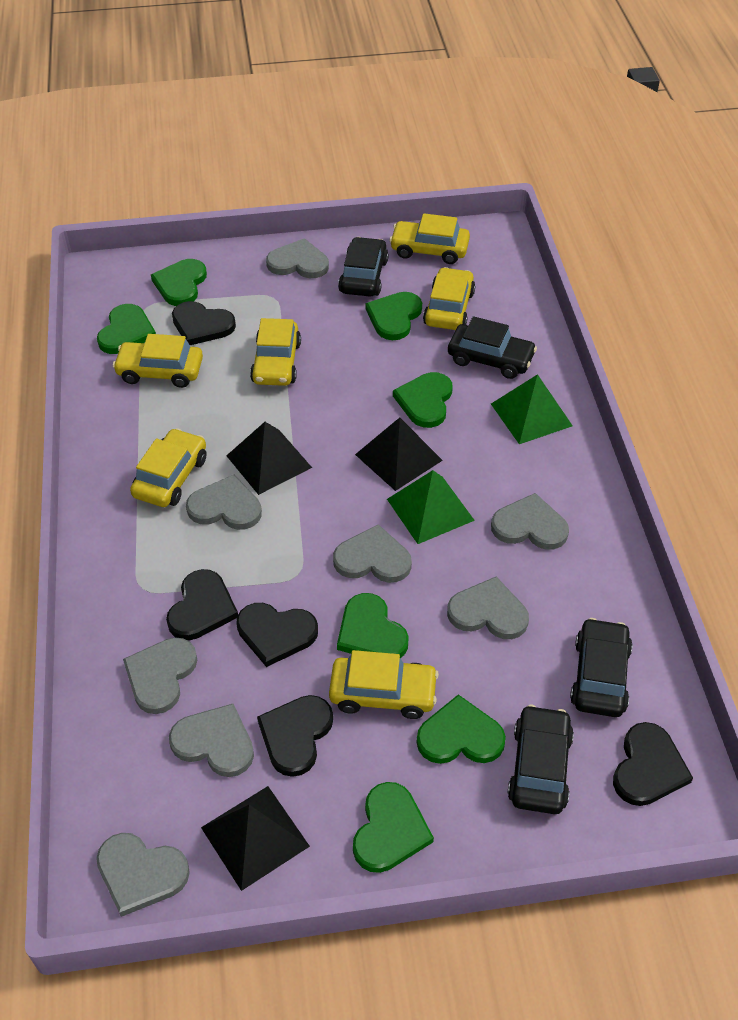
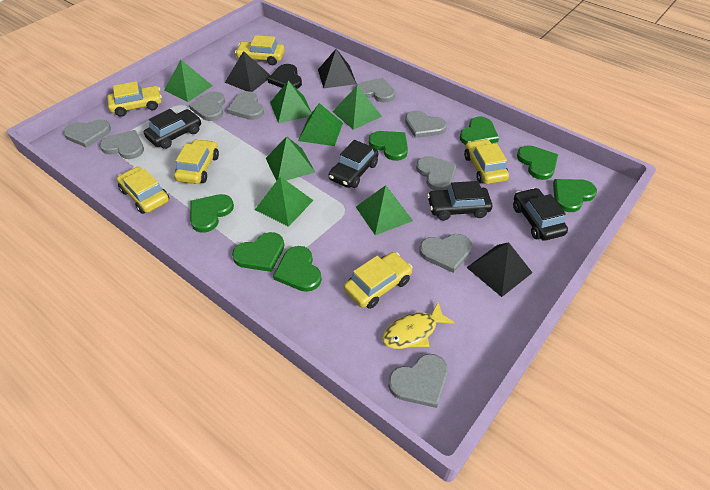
black heart: [166,569,238,640] [172,301,236,345] [236,603,318,667] [257,695,333,777] [613,722,693,806] = 5 -> [268,64,302,89] = 1
green pyramid: [387,470,475,544] [491,374,573,444] = 2 -> [164,60,213,102] [255,176,314,227] [266,136,315,181] [270,80,312,123] [298,103,343,146] [332,86,382,130] [356,185,413,235] = 7
grey heart: [96,833,190,917] [123,637,197,714] [169,704,254,777] [186,475,262,530] [266,238,329,278] [333,524,412,583] [447,577,529,639] [491,493,569,550] = 8 -> [63,119,111,148] [100,130,144,159] [189,91,225,121] [227,91,264,120] [357,78,395,103] [388,354,448,408] [405,110,447,138] [416,156,457,191] [419,234,473,273] = 9
yellow fish: none = 0 -> [382,302,455,349] = 1

